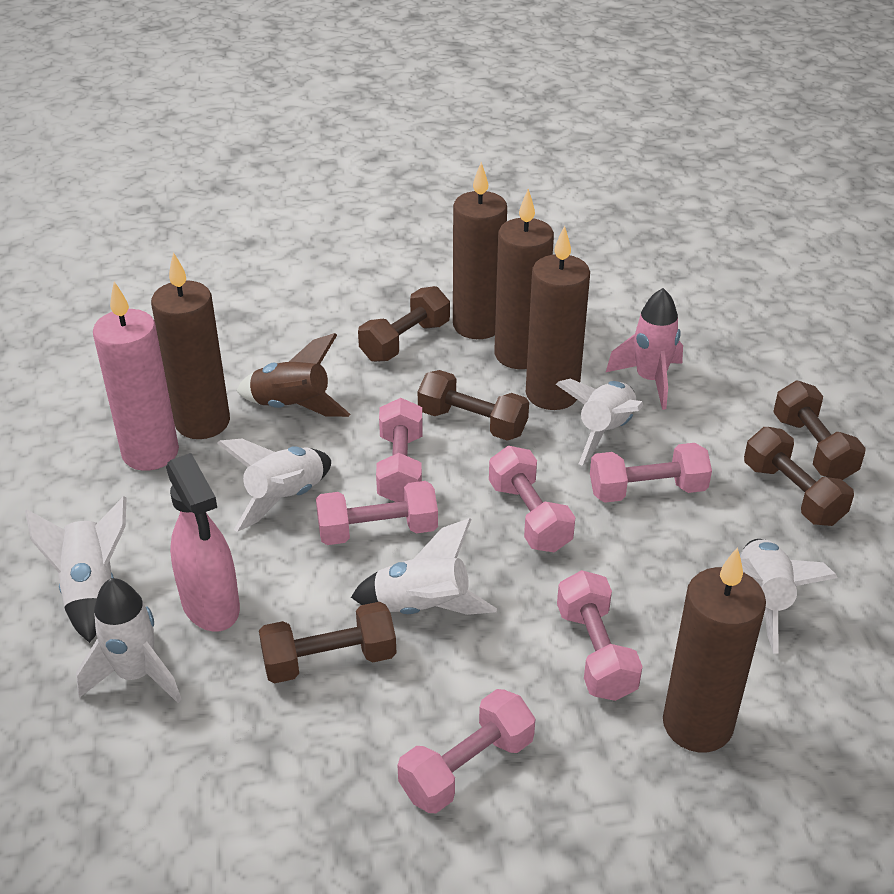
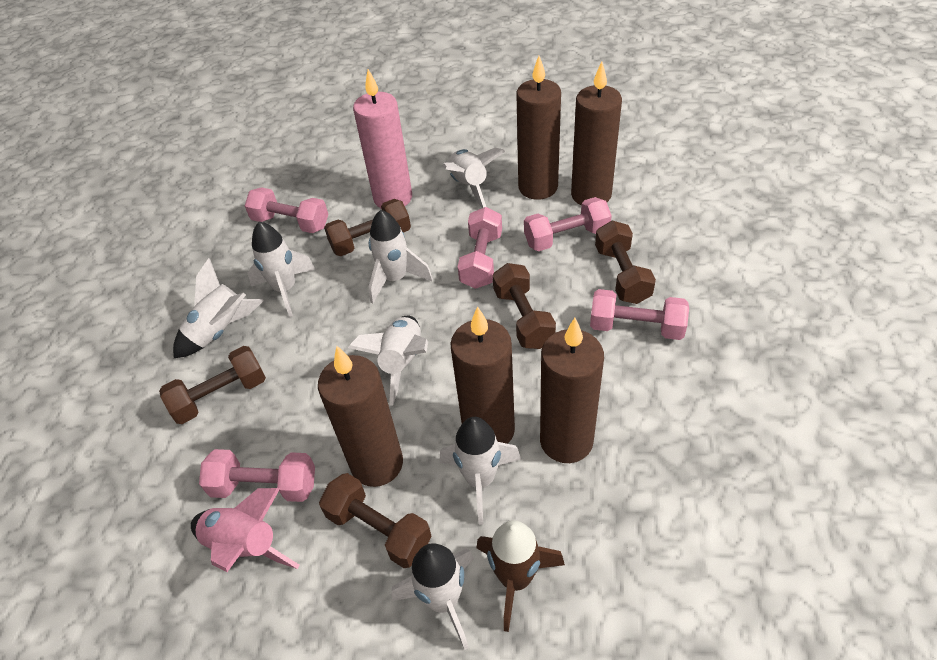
pink dumbbell: [316,481,438,545] [376,398,423,502] [397,689,536,813] [489,446,575,552] [557,570,643,701] [590,443,712,503] = 6 -> [199,449,315,502] [245,187,328,233] [458,207,502,289] [524,197,612,251] [590,289,689,340] = 5
pink spray bottle: [166,453,240,632] = 1 -> none = 0
white rocket: [25,496,127,643] [76,578,182,703] [217,439,331,532] [351,518,497,615] [556,379,644,466] [740,539,837,654] = 6 -> [173,258,264,358] [248,221,316,317] [348,316,428,406] [368,210,433,304] [392,543,474,650] [440,417,521,525] [443,148,505,208] = 7

